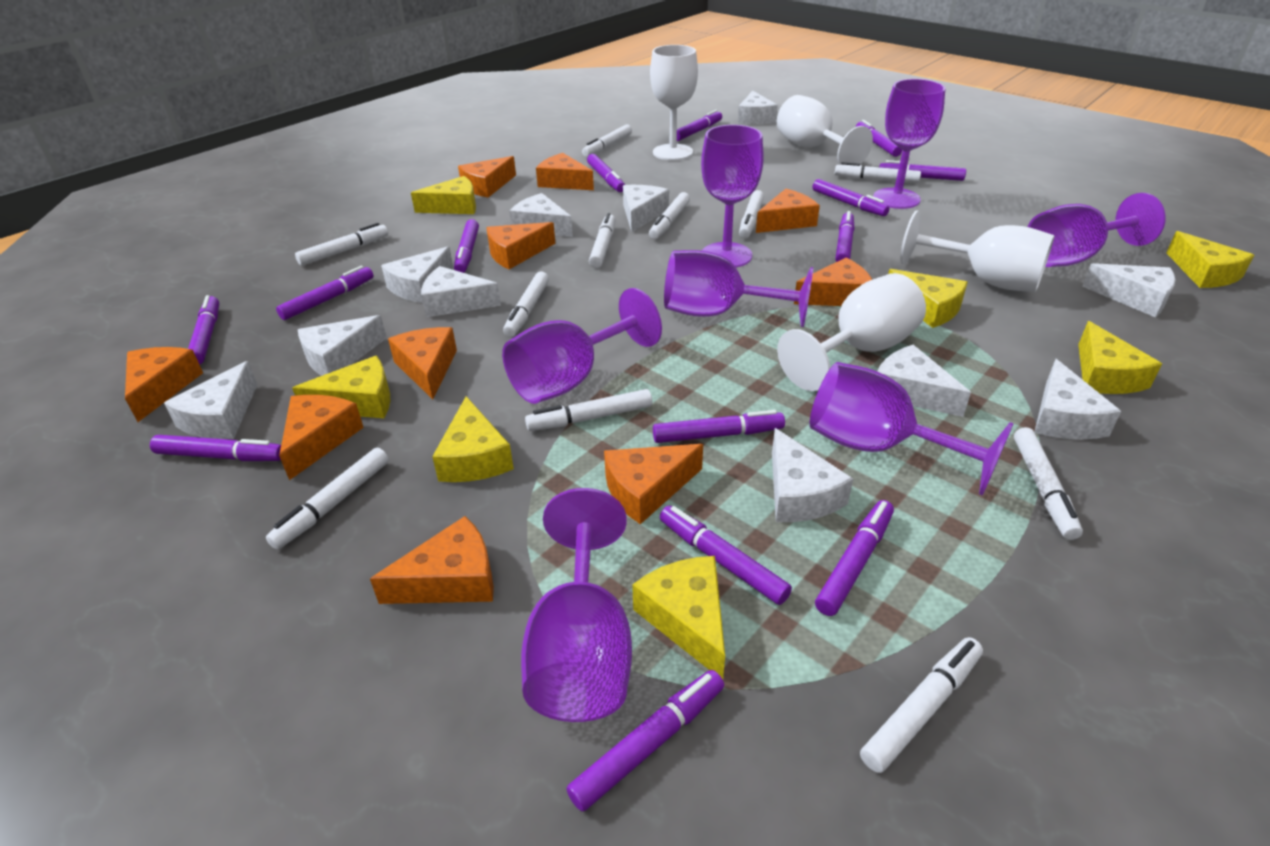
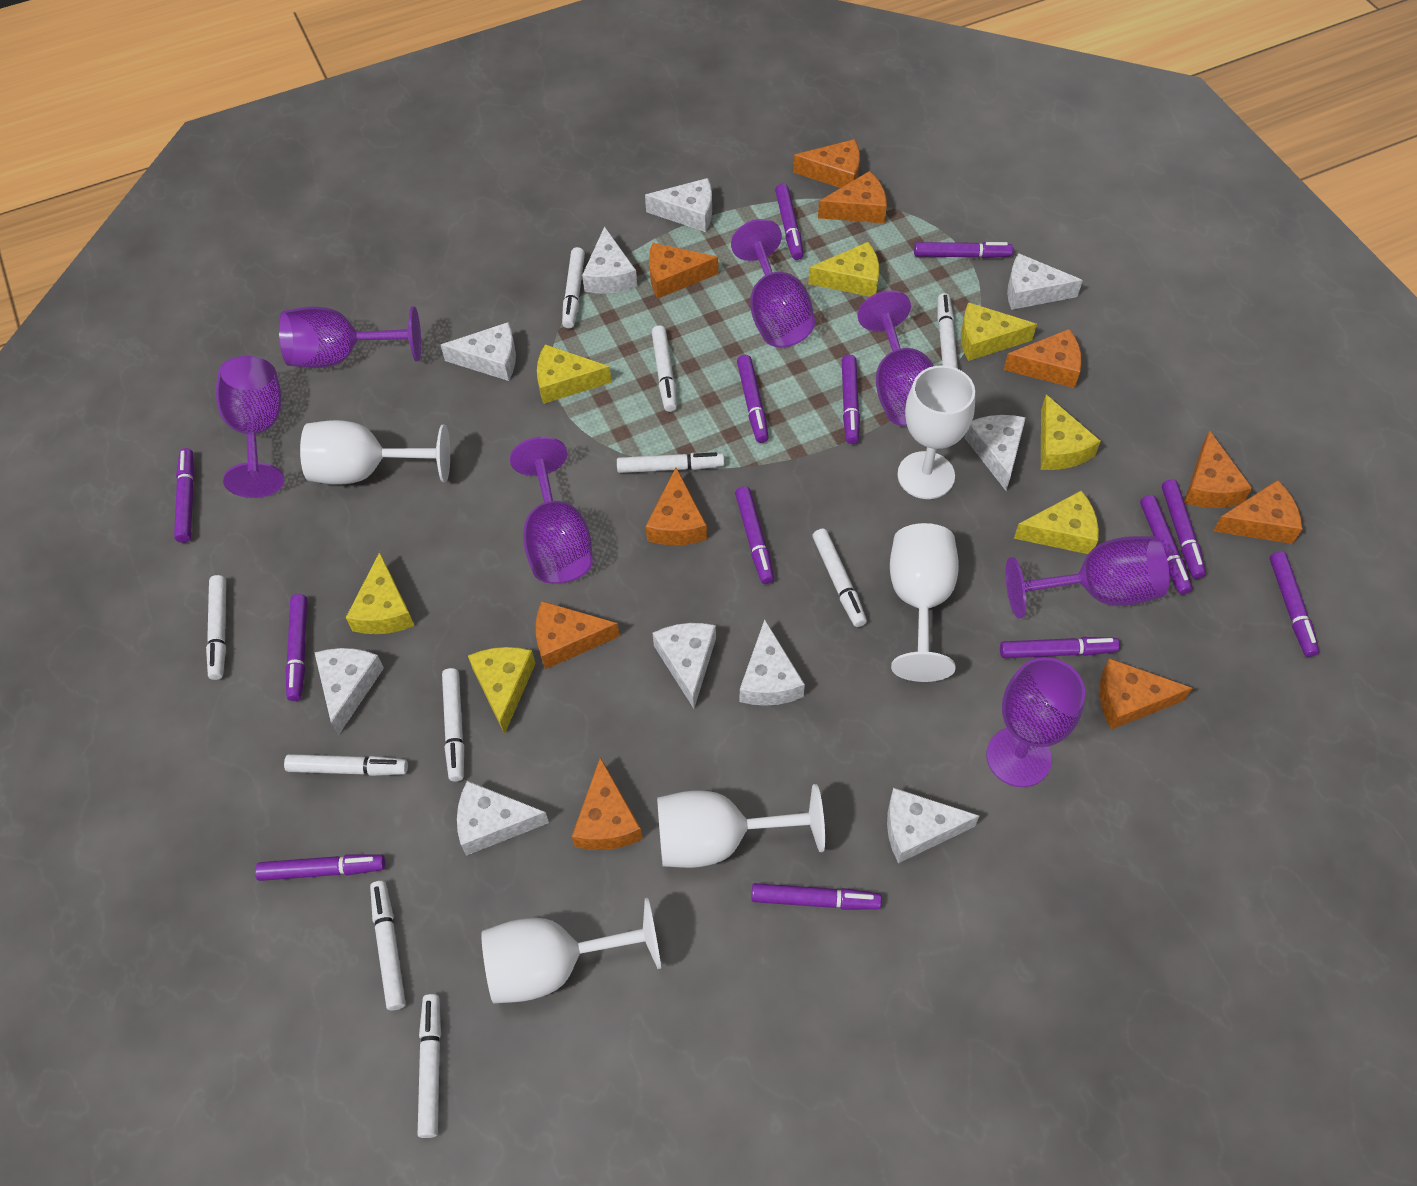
purple marker: [150,435,281,461] [188,295,219,365] [276,266,373,320] [454,219,479,273] [566,670,724,811] [587,154,625,192] [653,410,785,443] [660,506,792,605] [677,110,722,141] [813,179,889,216] [815,500,894,616] [835,211,855,262] [856,120,902,157] [879,160,966,181] = 14 -> [174,448,195,543] [255,854,385,881] [285,594,307,701] [735,486,774,584] [737,355,769,443] [751,883,881,910] [775,184,804,260] [842,355,860,444] [914,242,1013,258] [1000,637,1120,658] [1140,495,1192,594] [1162,480,1206,579] [1270,552,1319,657] = 13
white cheese: [164,361,258,439] [298,315,387,376] [381,246,453,303] [421,266,501,317] [509,193,573,237] [623,185,669,232] [738,90,778,124] [772,428,853,522] [877,345,971,417] [1034,359,1121,439] [1082,263,1175,317] = 11 -> [314,648,384,735] [441,322,516,381] [457,781,549,856] [582,226,638,294] [645,178,712,232] [653,623,716,709] [740,620,805,706] [887,788,979,863] [964,415,1026,491] [1007,253,1083,310] = 10
white goblet: [650,45,698,161] [777,95,873,165] [777,273,926,391] [900,210,1055,292] = 4 -> [300,420,450,485] [481,898,661,1003] [657,784,825,868] [890,523,959,682] [897,365,975,499] = 5
white marker: [266,448,389,549] [295,223,388,266] [503,271,549,337] [525,389,652,431] [582,124,632,157] [589,213,615,268] [649,192,690,239] [739,190,764,239] [834,162,921,184] [860,637,983,773] [1014,427,1083,540] = 11 -> [206,575,226,680] [284,754,408,776] [370,881,406,1011] [418,994,441,1138] [442,668,464,782] [562,247,585,328] [617,452,724,473] [652,325,677,412] [812,529,867,627] [937,293,958,369] = 10

